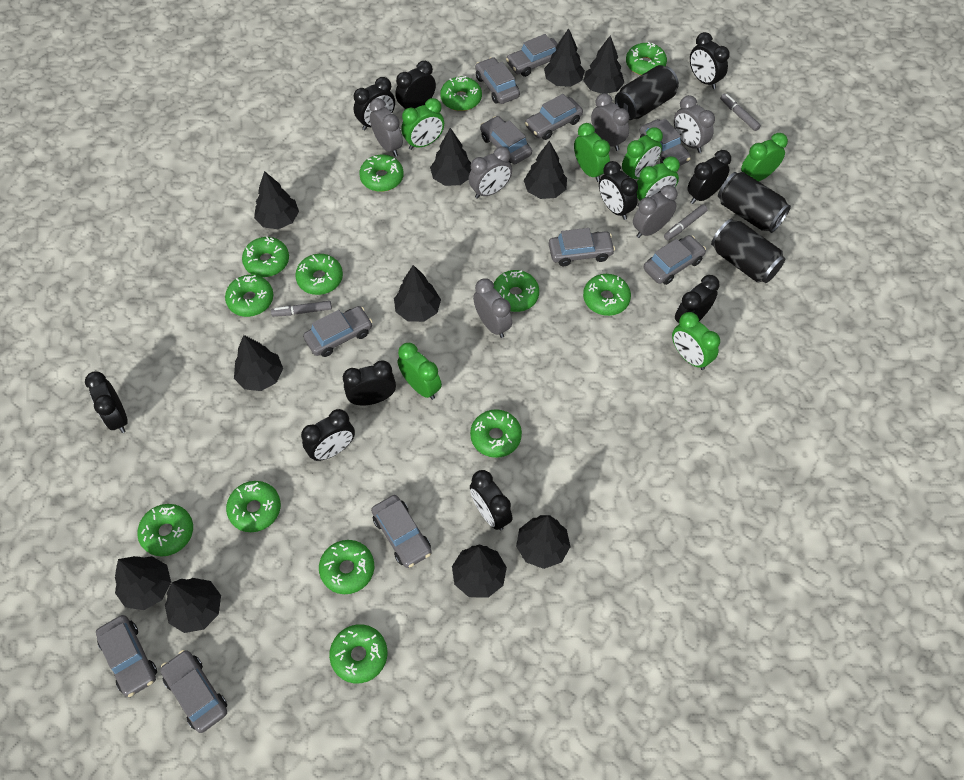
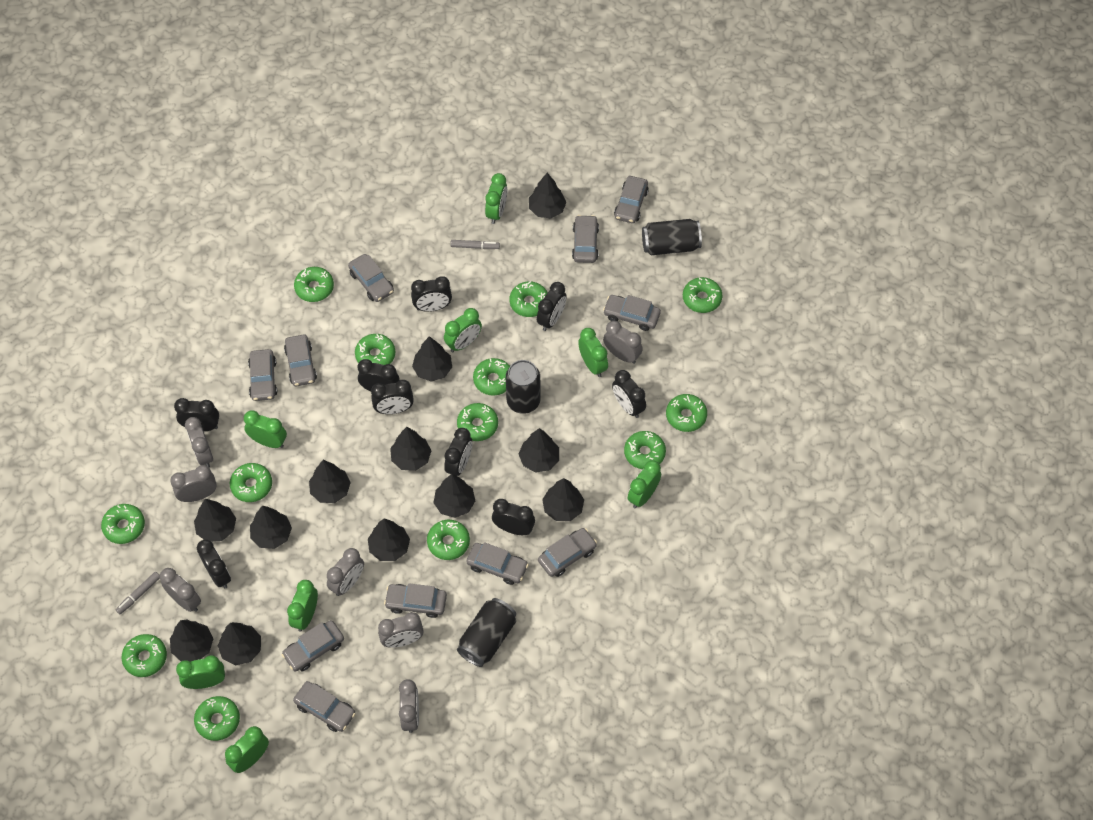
black clock: [85,372,128,433] [301,409,355,461] [343,361,396,405] [354,77,395,130] [395,61,436,109] [470,470,512,530] [599,161,638,220] [675,275,720,323] [687,150,731,204] [690,32,729,89] = 10 -> [174,398,219,431] [197,539,231,588] [358,359,400,391] [371,380,414,414] [411,276,452,312] [444,428,472,476] [492,499,535,535] [537,282,567,331] [612,370,646,418] = 9
black tree: [115,556,171,610] [165,578,221,633] [234,335,283,391] [254,171,299,229] [394,265,441,322] [430,128,471,186] [452,544,507,598] [516,515,570,569] [524,141,567,199] [544,28,585,87] [583,35,624,94] = 11 -> [170,620,214,662] [194,499,236,542] [218,622,261,666] [250,506,292,549] [309,460,351,503] [368,518,410,561] [390,427,432,471] [412,336,452,382] [434,474,475,518] [519,428,559,472] [529,173,567,219] [542,478,584,521] = 12
green clock: [398,343,442,400] [401,98,444,150] [574,123,610,182] [622,127,663,179] [636,156,680,206] [672,312,720,370] [741,133,788,182] = 7 -> [176,655,225,689] [225,726,269,773] [244,410,287,448] [287,580,318,632] [444,308,482,352] [485,173,507,224] [578,328,608,377] [628,460,661,508] = 8
grey clock: [369,98,403,157] [469,146,512,199] [473,278,512,338] [591,93,629,151] [633,185,677,238] [674,95,715,153] = 6 -> [160,568,201,612] [170,465,217,502] [185,417,213,467] [327,548,364,596] [378,612,424,648] [399,679,419,733] [603,321,643,364] = 7
grey marker: [271,301,332,317] [664,204,707,240] [720,94,761,131] = 3 -> [116,572,160,614] [450,240,500,249] = 2

